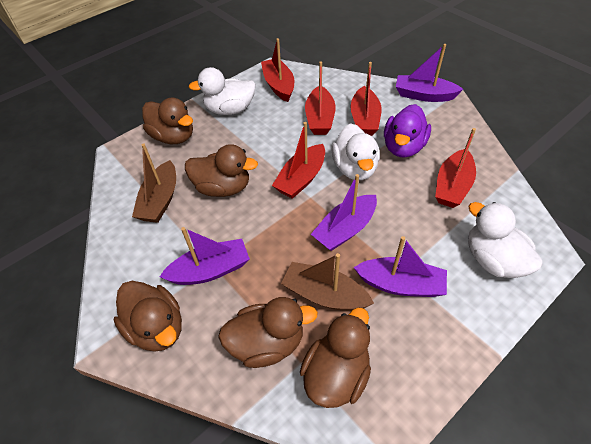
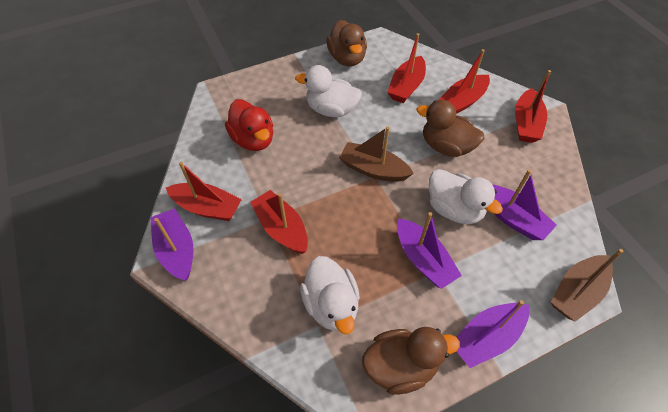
brown duck: [113,281,182,352] [142,98,193,144] [185,144,258,197] [218,297,318,368] [300,307,371,408] = 5 -> [327,20,367,66] [362,327,460,395] [417,100,484,157] = 3
purple duck: [384,104,431,158] = 1 -> none = 0
red duck: none = 0 -> [225,99,273,151] = 1

